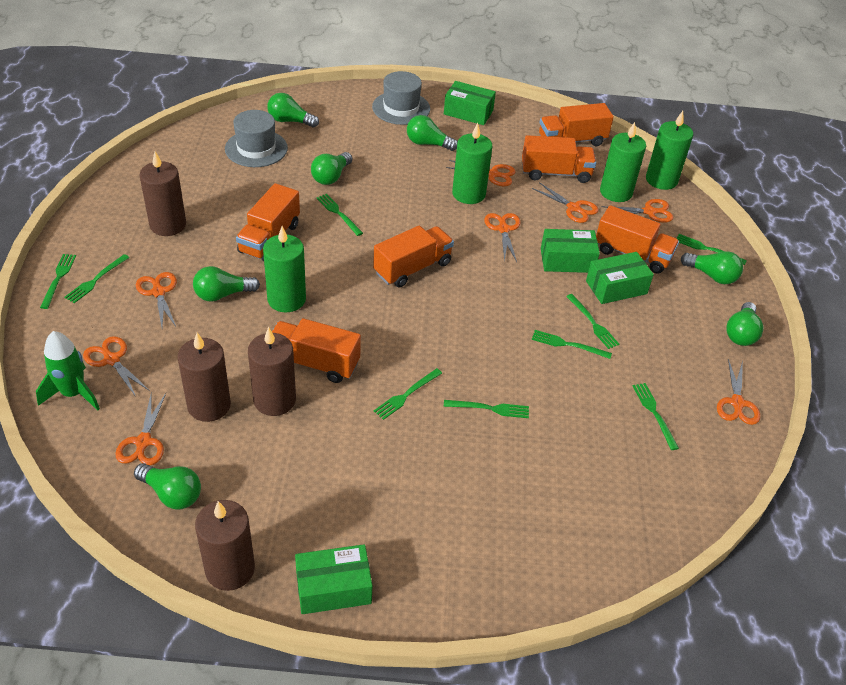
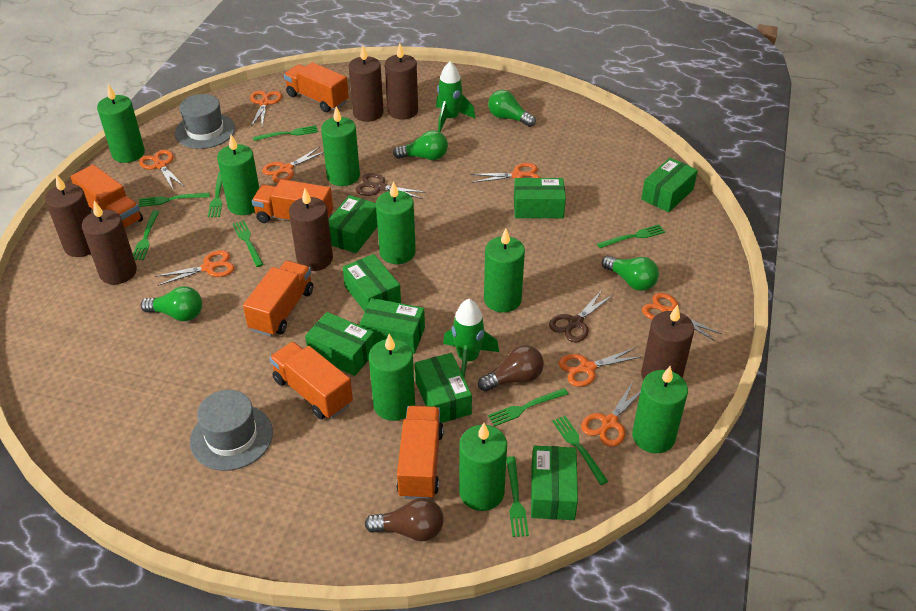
brown candle: [139,151,186,236] [177,333,231,422] [195,500,255,591] [248,327,296,416] = 4 -> [45,174,91,257] [82,201,137,284] [289,189,333,271] [349,46,384,122] [385,43,418,120] [641,305,694,380] = 6
brown light bulb: none = 0 -> [365,498,444,541] [478,345,544,392] = 2
brown scissors: none = 0 -> [356,173,427,199] [549,290,613,343] = 2
green box: [295,544,372,614] [444,81,496,125] [541,229,600,273] [586,252,654,304] = 4 -> [305,312,375,376] [328,195,378,253] [343,254,401,312] [360,298,425,354] [415,353,472,423] [514,178,566,218] [531,446,578,520] [641,158,698,213] = 8
green candle: [263,226,306,312] [452,123,493,204] [600,122,646,202] [646,111,693,190] = 4 -> [97,84,145,163] [217,135,259,215] [321,106,360,186] [369,334,415,421] [376,181,416,264] [459,423,507,511] [484,229,525,313] [632,366,688,453] = 8
green light bulb: [134,463,201,509] [193,266,260,302] [267,93,319,128] [311,152,353,185] [407,115,458,151] [681,251,743,284] [726,302,763,346] = 7 -> [141,286,202,321] [393,130,448,160] [488,90,536,127] [602,255,659,291] = 4
green rocket: [36,331,100,411] = 1 -> [436,61,476,132] [443,299,499,378] = 2

